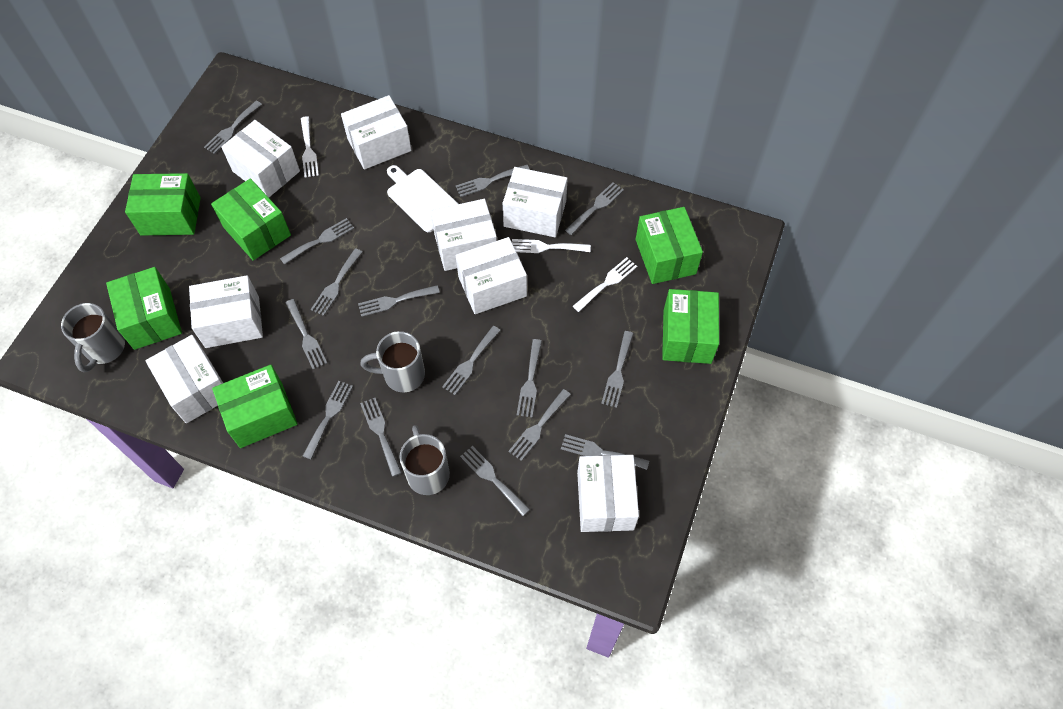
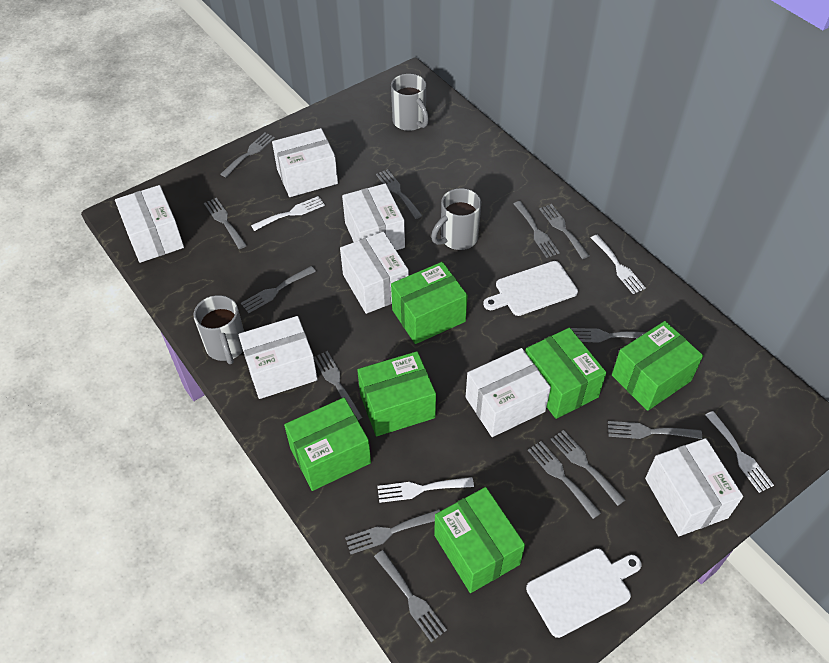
grey fork: [204,101,262,154] [280,218,354,265] [286,299,327,369] [303,381,353,460] [311,248,362,316] [358,285,440,317] [360,398,402,477] [442,326,501,395] [456,165,530,197] [460,446,530,516] [508,389,571,461] [517,339,542,417] [561,434,649,470] [565,182,624,235] [601,331,634,408] = 15 -> [204,198,247,249] [221,133,275,177] [241,266,316,313] [314,351,362,420] [345,509,440,554] [374,550,447,642] [376,169,423,219] [513,201,560,258] [528,441,601,519] [539,204,589,259] [550,430,625,506] [571,328,646,343] [608,421,702,439] = 13
white box: [145,335,223,423] [189,275,263,348] [221,120,300,198] [341,95,411,170] [431,199,497,271] [456,237,527,314] [503,167,568,237] [577,455,639,532] = 8 -> [115,185,184,263] [238,316,318,399] [272,128,338,197] [340,232,409,314] [342,183,405,250] [466,348,551,437] [645,438,743,536] = 7
white cutting board: [387,165,458,232] = 1 -> [483,261,578,316] [526,548,642,638] = 2
white fork: [301,117,319,177] [512,239,591,253] [573,257,637,312] = 3 -> [251,196,325,231] [377,477,474,503] [591,235,646,294] [705,411,774,493] = 4

